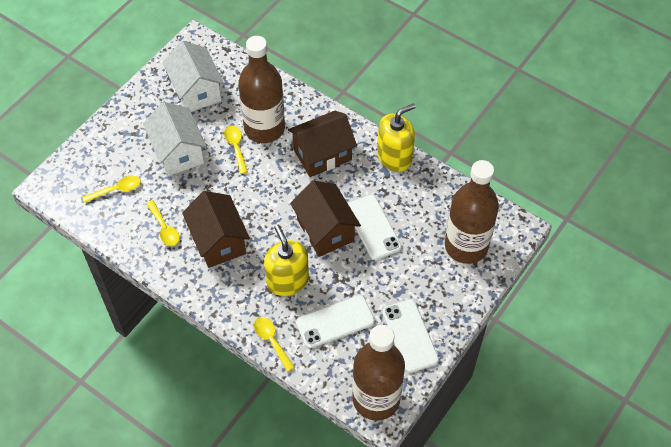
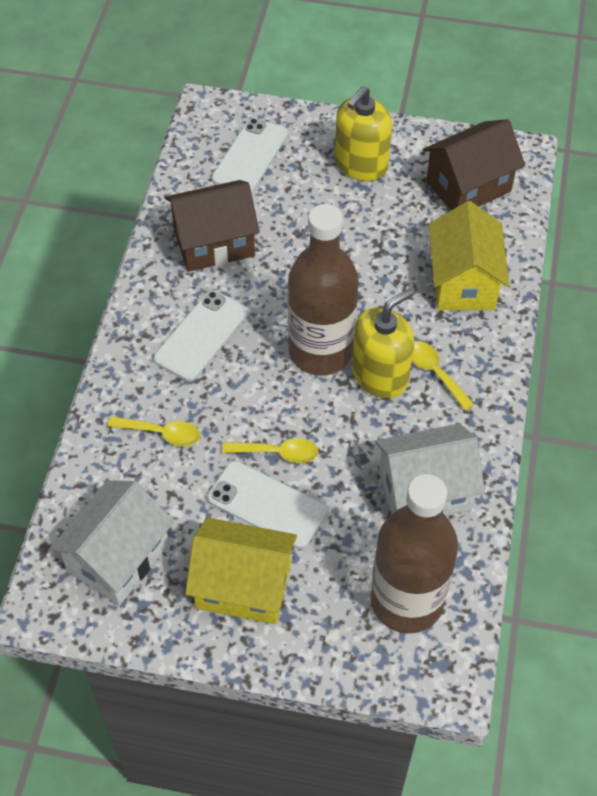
brown bottle: [238,36,285,143] [352,325,405,421] [445,160,499,264] = 3 -> [288,204,359,376] [370,474,458,633] = 2
brown house: [182,191,250,268] [288,111,357,177] [290,180,361,257] = 3 -> [165,180,260,272] [423,119,525,210] = 2
yellow house: none = 0 -> [185,518,297,624] [429,201,510,310] = 2
yellow spoon: [83,176,141,203] [146,200,180,246] [224,125,248,174] [254,317,295,372] = 4 -> [108,416,200,446] [222,438,318,463] [412,341,475,411] = 3

